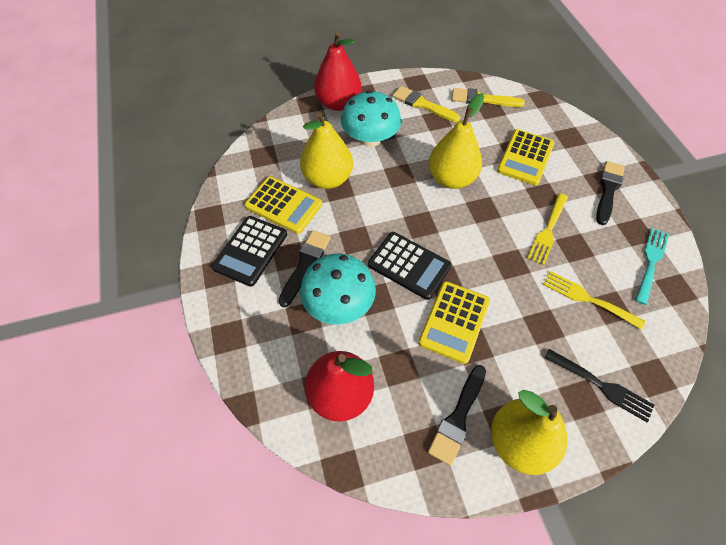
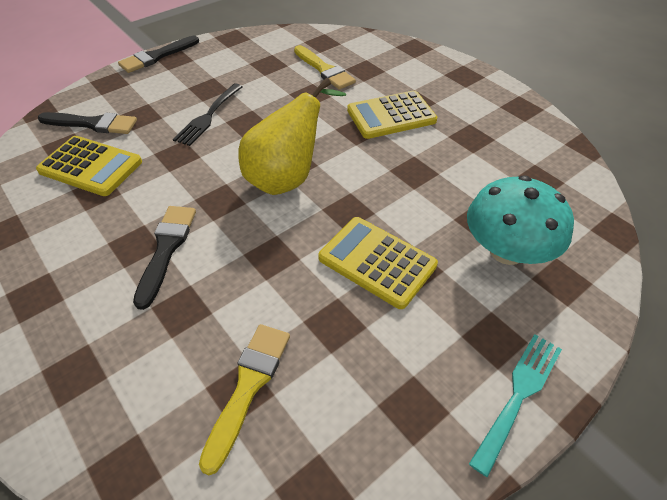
black calculator: [212,216,287,287] [368,232,452,300] = 2 -> none = 0
red pear: [305,351,374,421] [314,32,361,111] = 2 -> none = 0
turquoise mushroom: [300,254,376,325] [341,90,401,147] = 2 -> [467,175,574,265] = 1
yellow fork: [527,193,568,265] [543,271,645,330] = 2 -> none = 0
yellow pear: [300,112,353,189] [428,93,484,189] [491,390,568,475] = 3 -> [239,78,346,195] = 1

